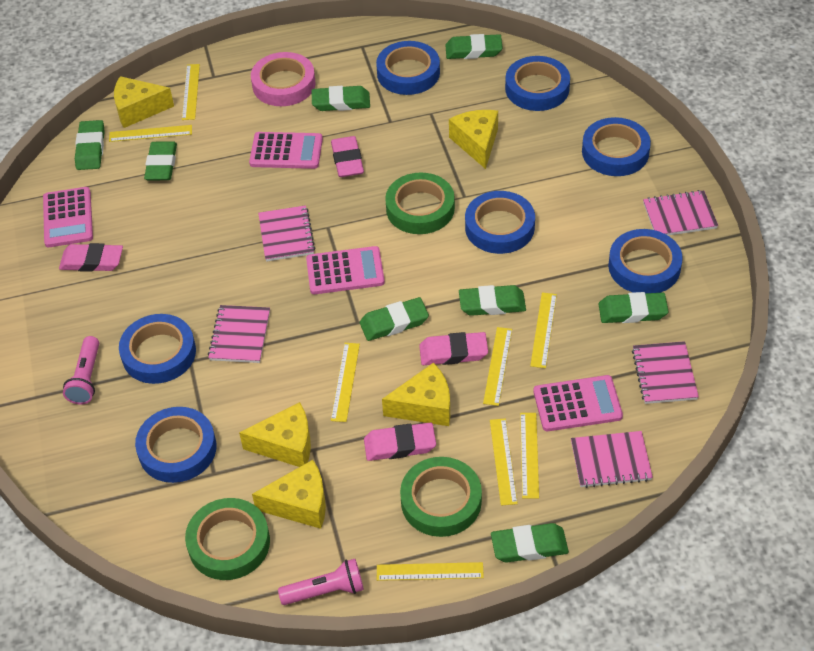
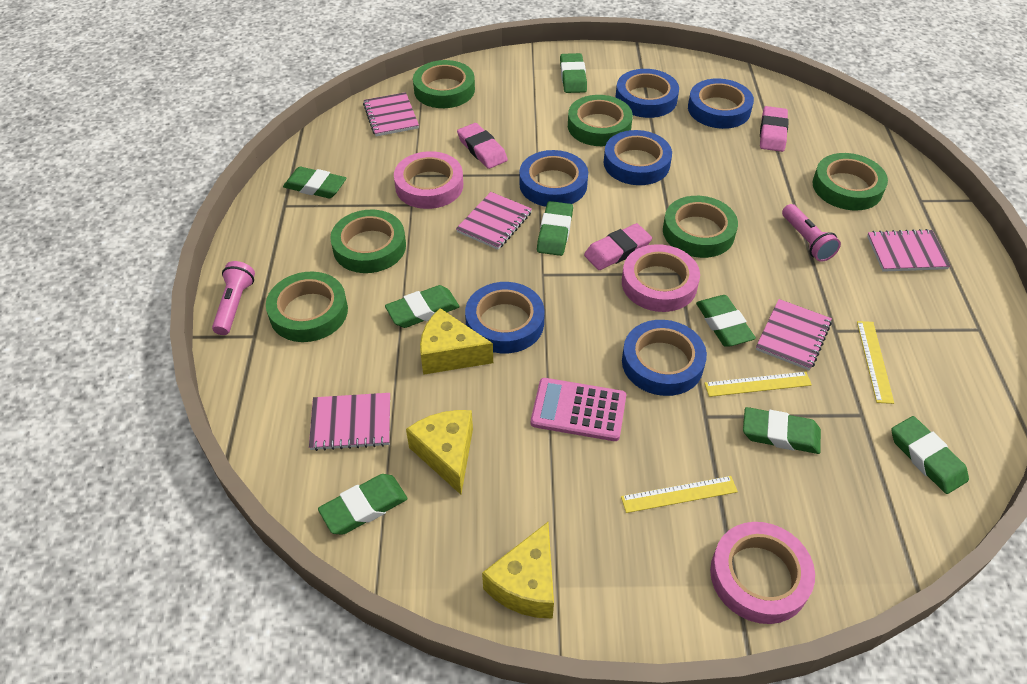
blue tape: [119,314,196,384] [135,407,216,483] [376,41,440,95] [465,191,535,254] [505,56,570,111] [582,117,651,176] [608,229,683,293] = 7 -> [465,282,545,353] [519,150,588,207] [603,130,672,185] [615,69,679,118] [622,320,707,396] [688,79,754,129] = 6
green tape: [185,498,270,580] [385,173,455,234] [400,457,482,537] = 3 -> [266,271,348,342] [330,210,406,273] [413,60,475,108] [568,95,633,146] [663,196,738,258] [813,153,888,210] = 6
pink calculator: [43,187,93,247] [249,132,323,169] [306,246,385,294] [533,375,623,431] = 4 -> [531,378,626,441] = 1
pink eraser: [59,243,123,272] [331,136,364,177] [364,423,436,461] [419,332,488,365] = 4 -> [457,123,508,169] [584,223,652,270] [760,106,789,152] = 3
pink tape: [251,52,315,106] = 1 -> [394,151,463,209] [622,244,700,312] [710,522,815,624] = 3
yellow cheese: [114,76,174,128] [239,402,311,467] [252,460,326,529] [382,363,450,426] [449,110,498,169] = 5 -> [406,410,473,494] [420,308,493,375] [482,522,554,619] = 3
yellow ruler: [109,125,192,142] [182,64,200,120] [331,343,360,422] [377,562,484,581] [483,327,512,406] [490,419,518,506] [520,413,539,499] [530,293,557,368] = 8 -> [621,476,738,513] [704,371,812,397] [857,321,894,404] = 3

